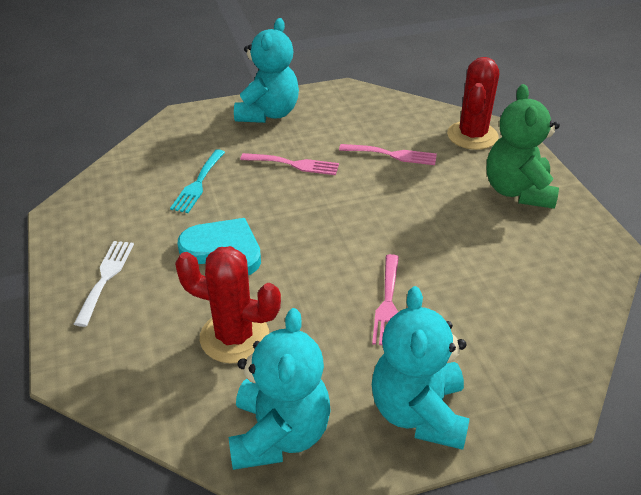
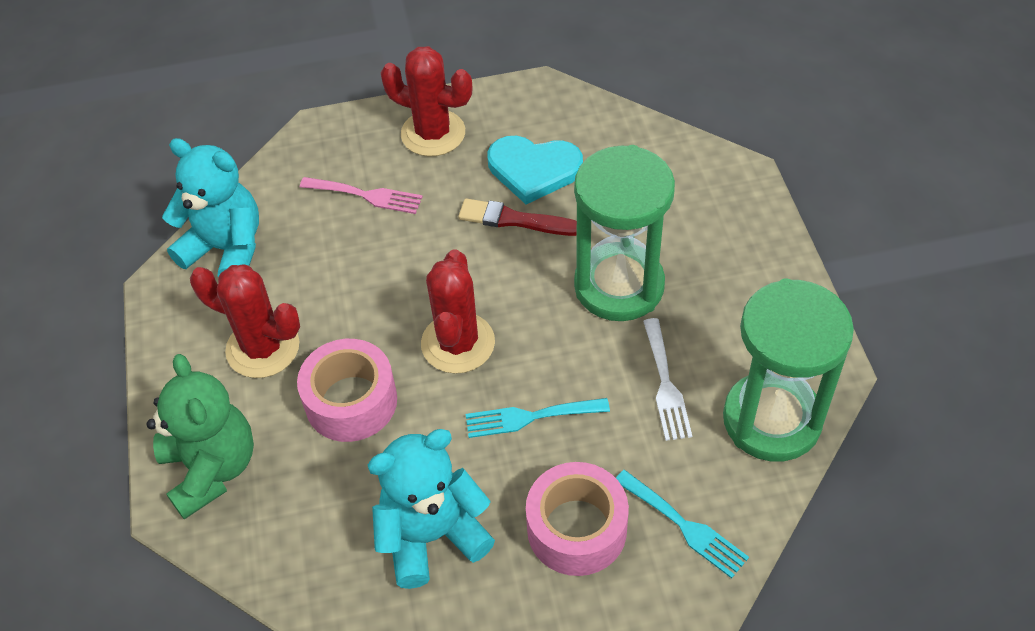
green hourglass: none = 0 -> [574,145,675,321] [723,278,854,462] = 2
pink fork: [240,153,339,175] [339,144,437,165] [372,254,399,345] = 3 -> [300,177,423,214] = 1
pink tape: none = 0 -> [297,339,397,442] [526,462,629,576] = 2
red brush: none = 0 -> [458,198,577,236] = 1
red cactus: [175,246,281,363] [447,57,499,150] = 2 -> [190,265,300,378] [381,46,472,156] [421,250,495,374] = 3
turquoise fork: [170,149,225,213] = 1 -> [466,398,610,438] [616,470,749,578] = 2
turquoise teddy bear: [229,308,331,470] [234,18,299,123] [372,286,470,450] = 3 -> [162,138,259,277] [368,429,495,589] = 2

